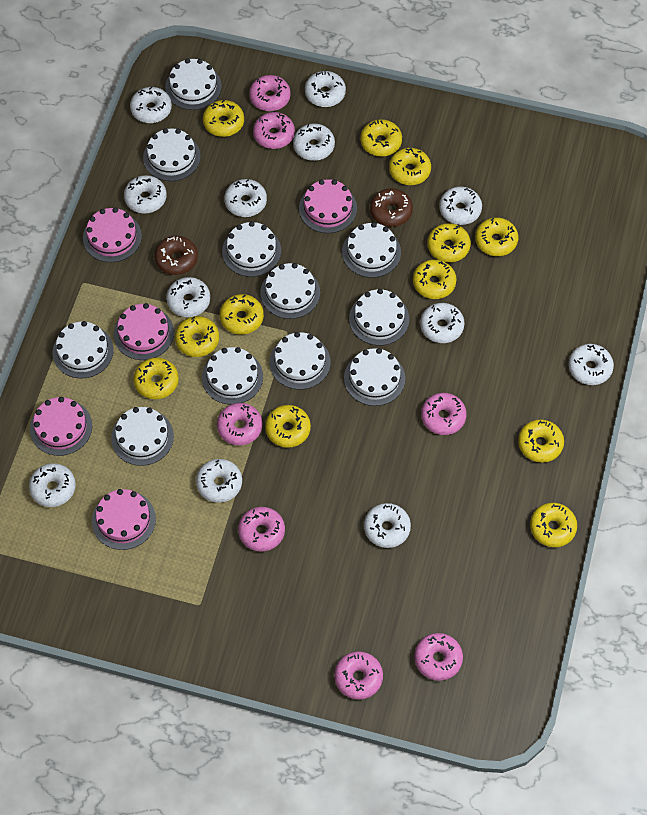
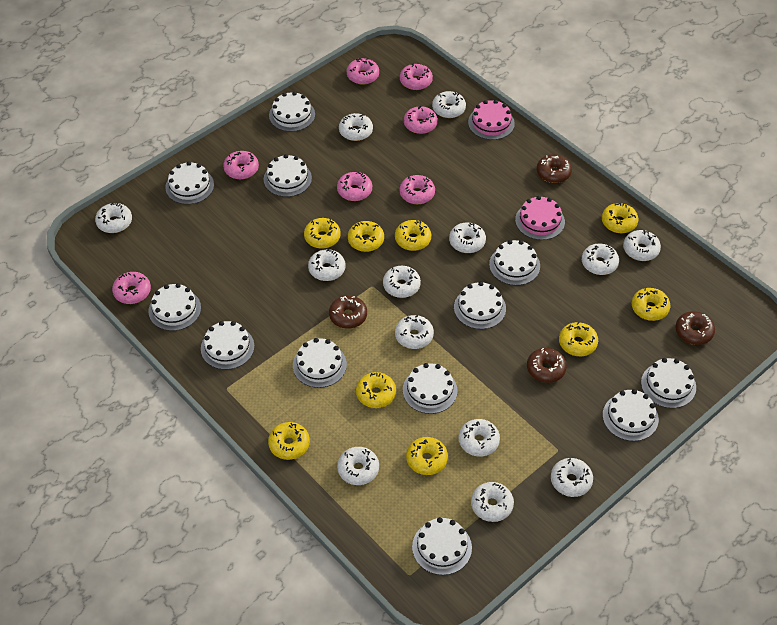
brown donut: [154,236,198,275] [370,188,413,227] = 2 -> [329,295,367,329] [527,348,567,383] [537,154,572,183] [676,311,715,345] = 4
pink cake: [30,397,92,456] [83,207,142,262] [92,489,156,550] [113,303,174,360] [299,179,357,233] = 5 -> [468,100,515,140] [515,196,565,240] = 2
white cake: [53,321,114,378] [111,407,174,466] [143,128,201,181] [165,58,222,110] [202,347,263,405] [222,221,281,277] [260,263,320,319] [270,332,330,389] [342,222,401,278] [344,348,405,406] [349,289,409,346] = 11 -> [148,283,201,331] [165,162,214,204] [201,321,254,370] [264,154,312,197] [269,92,315,132] [293,338,347,388] [403,363,457,414] [412,517,472,575] [454,282,506,329] [489,240,540,285] [603,389,659,441] [641,358,696,408] = 12
white donut: [29,463,76,507] [124,175,167,213] [130,86,172,123] [166,277,210,317] [196,459,242,503] [224,179,267,217] [293,123,335,161] [305,71,346,107] [364,503,411,548] [420,303,465,343] [439,186,482,225] [569,344,614,385] = 12 -> [95,203,132,233] [308,249,346,281] [337,447,379,485] [339,113,373,141] [383,266,421,298] [395,315,434,349] [432,91,466,118] [449,222,486,253] [459,419,500,457] [471,482,514,522] [551,458,593,497] [582,244,619,275] [623,230,661,261] = 13
yellow donut: [134,358,179,399] [175,316,219,357] [203,100,244,137] [220,294,264,335] [265,405,311,448] [360,119,402,157] [389,148,431,185] [413,259,457,299] [428,223,471,262] [475,217,518,256] [518,420,564,463] [530,503,577,547] = 12 -> [268,422,310,460] [304,218,341,249] [348,221,384,252] [356,372,396,408] [395,220,431,251] [406,437,448,475] [559,322,598,356] [602,203,638,233] [632,288,670,321] = 9

